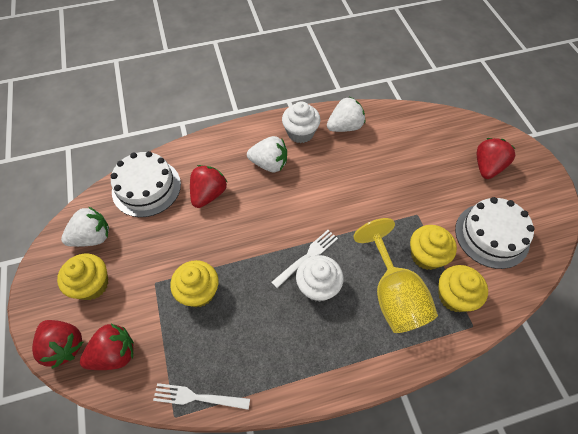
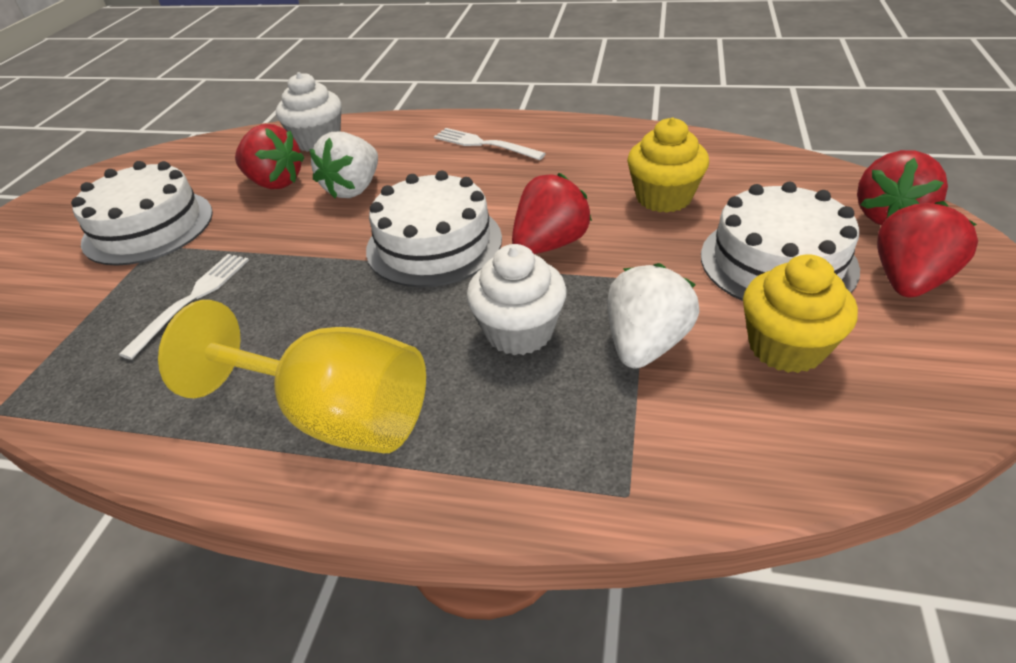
white cake: [111,151,181,217] [455,197,535,269] = 2 -> [71,161,213,266] [366,171,502,287] [701,182,860,301] = 3
white strawberry: [61,207,109,247] [247,136,287,172] [327,97,365,132] = 3 -> [310,132,378,198] [607,263,700,369] = 2
yellow cupcake: [57,253,108,300] [170,260,219,307] [410,225,457,270] [438,265,488,312] = 4 -> [627,118,709,213] [743,254,858,373] = 2

